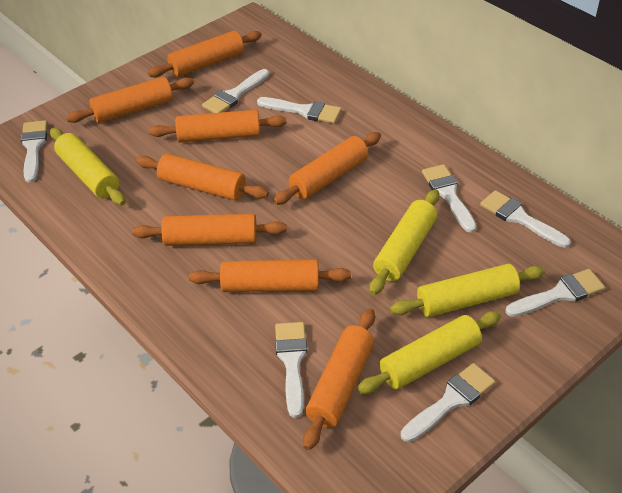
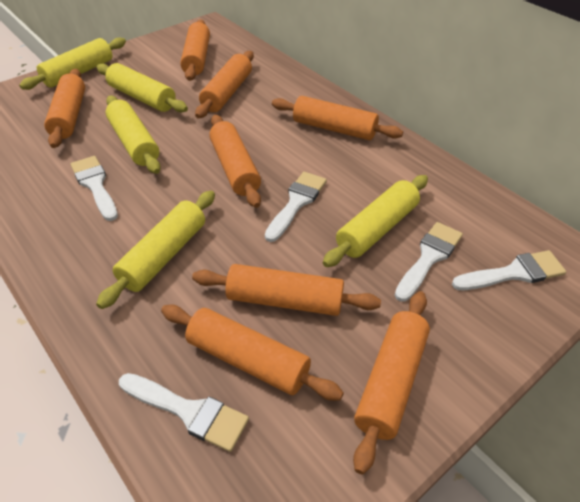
white brush: [21,120,47,183] [202,69,269,113] [257,97,341,124] [275,322,307,418] [401,363,495,442] [422,164,477,233] [480,190,571,248] [505,269,605,317] = 8 -> [70,156,118,221] [119,373,249,452] [265,172,327,242] [394,222,463,302] [452,250,566,290] = 5
yellow rolling pin: [50,128,125,205] [357,311,501,394] [369,189,439,295] [390,264,545,317] = 4 -> [19,37,126,90] [96,63,188,113] [96,191,215,309] [106,95,161,174] [323,175,428,267] = 5

